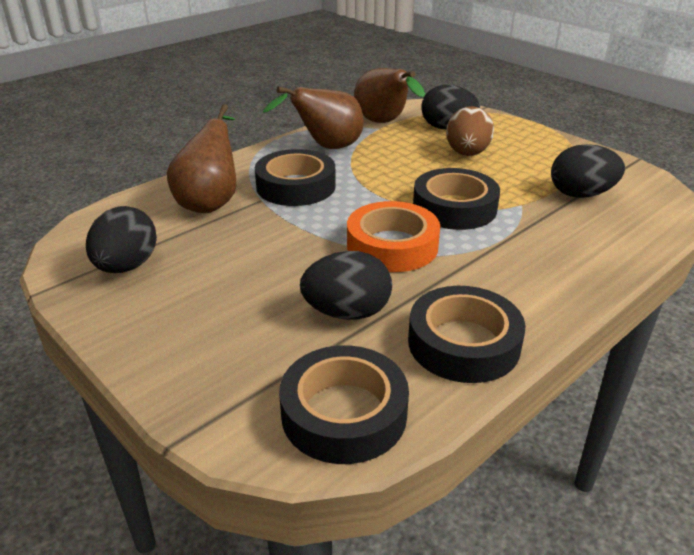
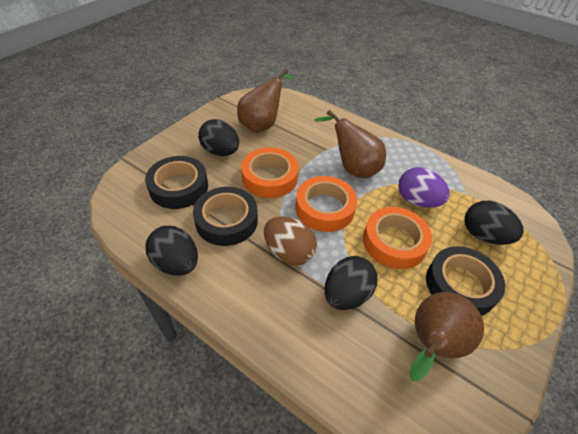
black tape: [255,149,336,206] [279,345,409,464] [408,286,526,383] [413,168,500,230] = 4 -> [145,156,208,209] [193,187,258,246] [426,246,505,316] = 3
orange tape: [347,201,440,272] = 1 -> [241,148,299,198] [295,176,357,232] [363,207,432,269] = 3
purple egg: none = 0 -> [398,167,450,208] = 1

